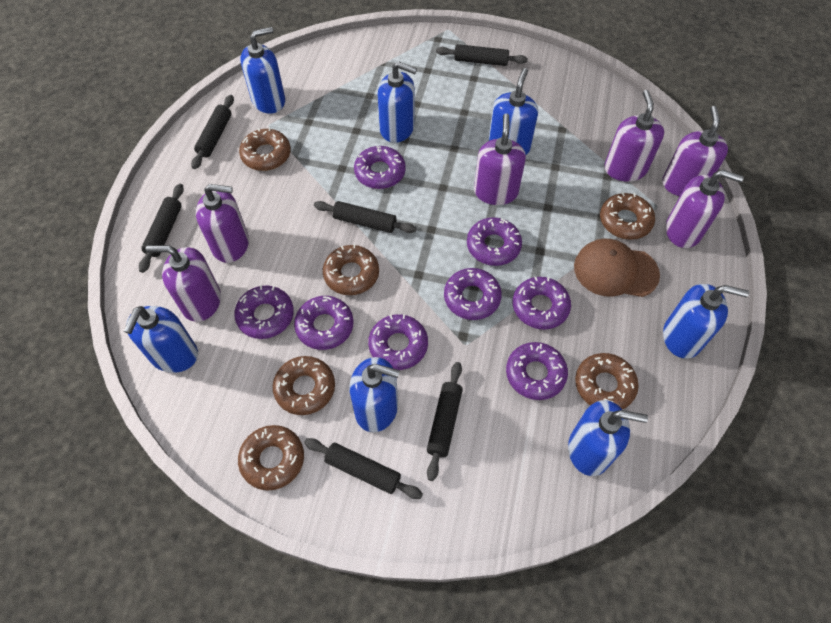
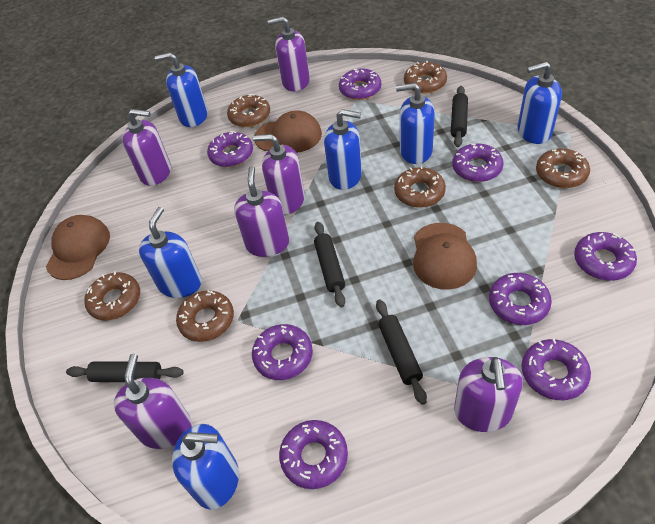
black rolling pin: [139,184,184,273] [191,95,234,169] [304,438,423,499] [314,201,416,233] [427,362,463,481] [436,44,528,66] = 6 -> [66,361,184,382] [314,222,345,307] [376,300,427,405] [451,86,468,147] = 4
blue soap dispenser: [124,306,198,373] [240,27,285,114] [350,357,400,432] [378,61,417,143] [488,68,538,155] [568,400,648,476] [663,284,749,358] = 7 -> [139,207,202,298] [155,53,208,127] [172,424,239,510] [324,109,362,190] [396,83,435,164] [518,62,562,144] = 6
brown cap: [574,238,660,297] = 1 -> [46,215,110,280] [255,111,322,153] [413,223,477,290] = 3

